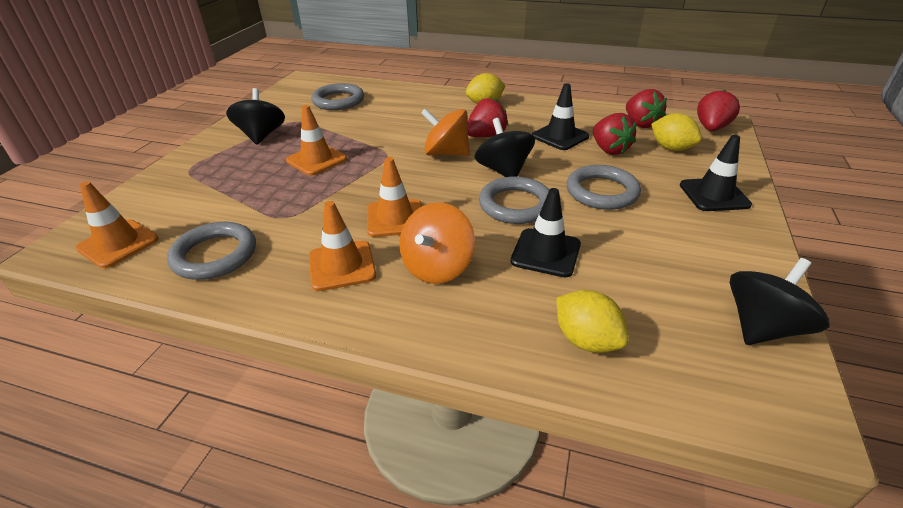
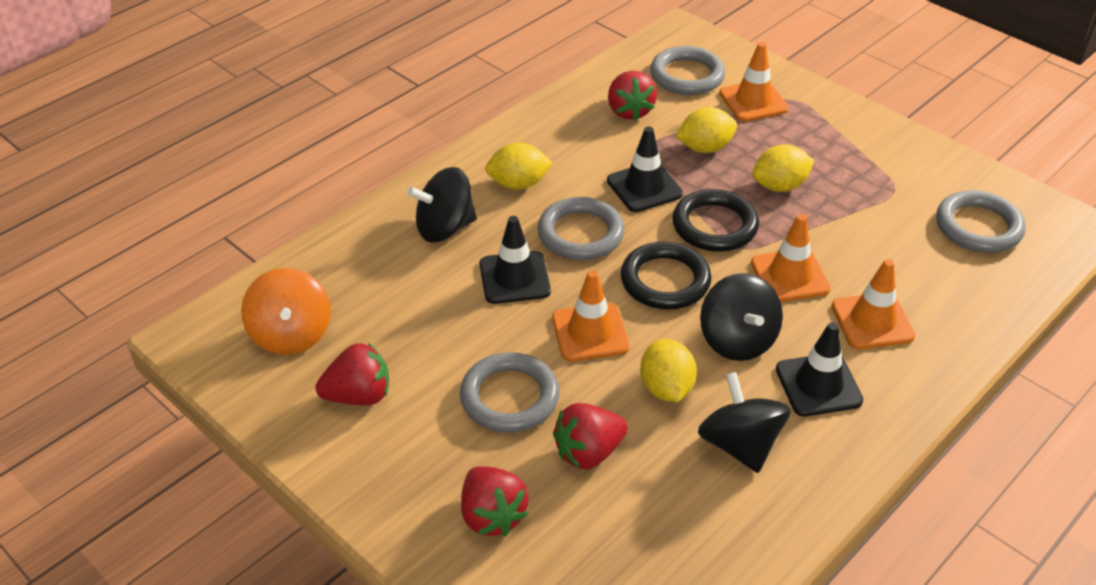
black ring: none = 0 -> [621,242,711,309] [672,189,759,252] = 2
orange spinning top: [399,202,475,284] [421,108,470,156] = 2 -> [241,268,331,355] = 1
yellow lemon: [466,73,506,104] [556,290,629,353] [651,113,702,151] = 3 -> [485,142,553,190] [640,339,697,402] [676,107,737,153] [752,144,814,192] = 4

